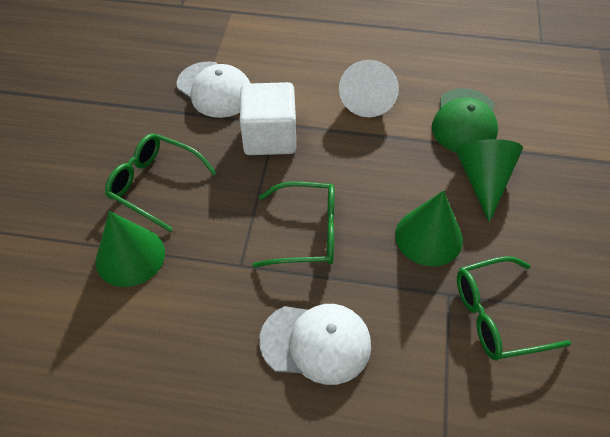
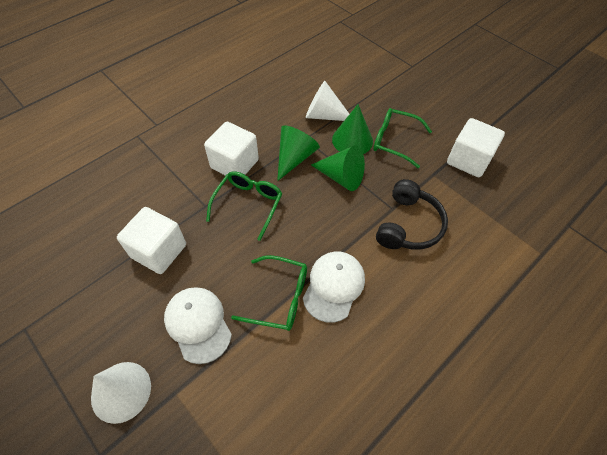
black headphones: none = 0 -> [376,179,448,250] = 1
green cap: [432,88,498,152] = 1 -> none = 0
white cone: [339,60,399,117] = 1 -> [91,362,151,424] [306,81,349,121] = 2
white cube: [240,82,296,155] = 1 -> [117,207,186,274] [204,122,259,176] [447,118,505,177] = 3

